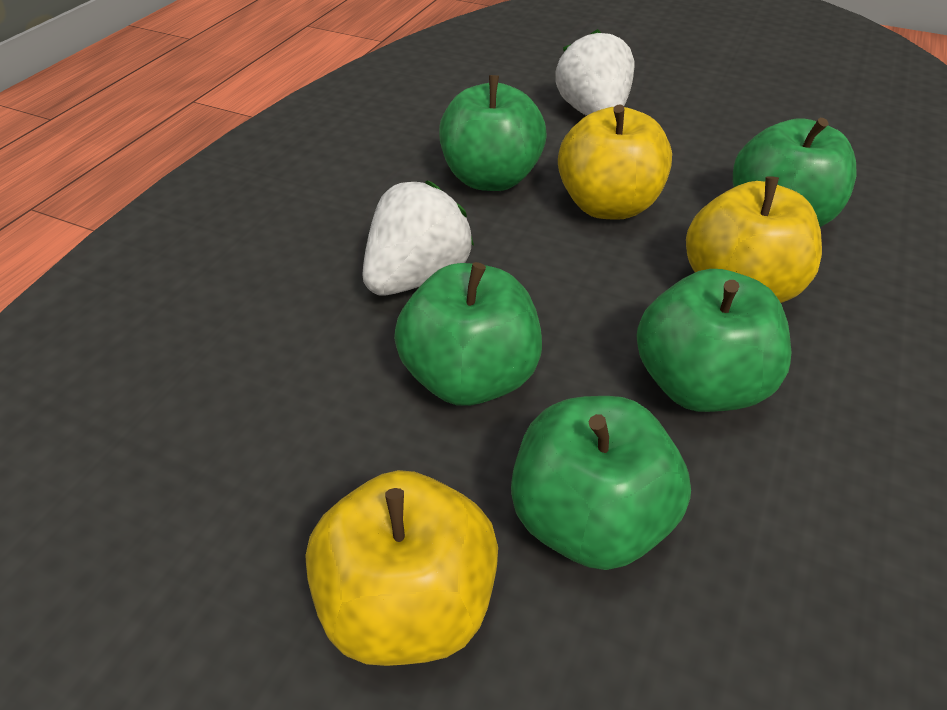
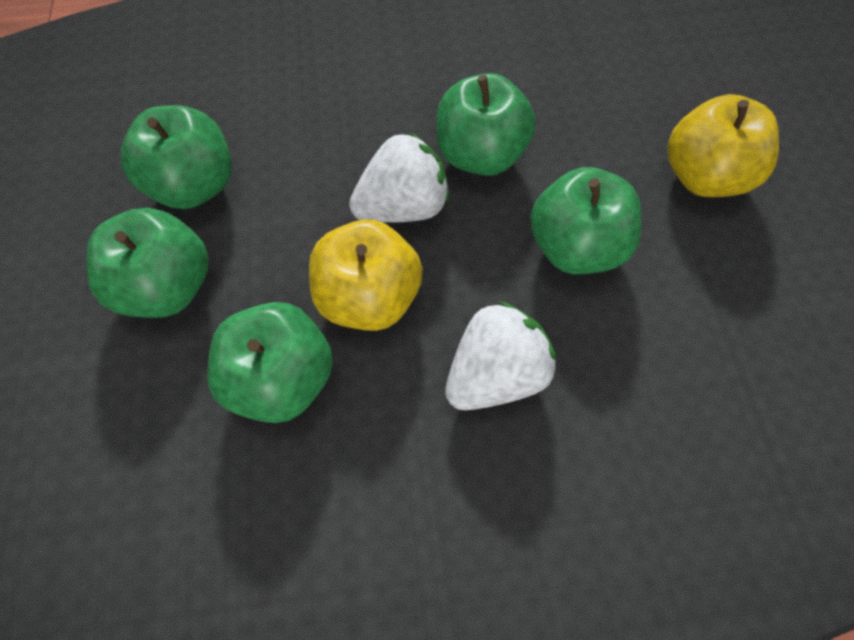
yellow apple: [306,470,498,666] [558,104,672,220] [686,176,822,303] = 3 -> [309,219,423,331] [667,94,779,197] = 2

